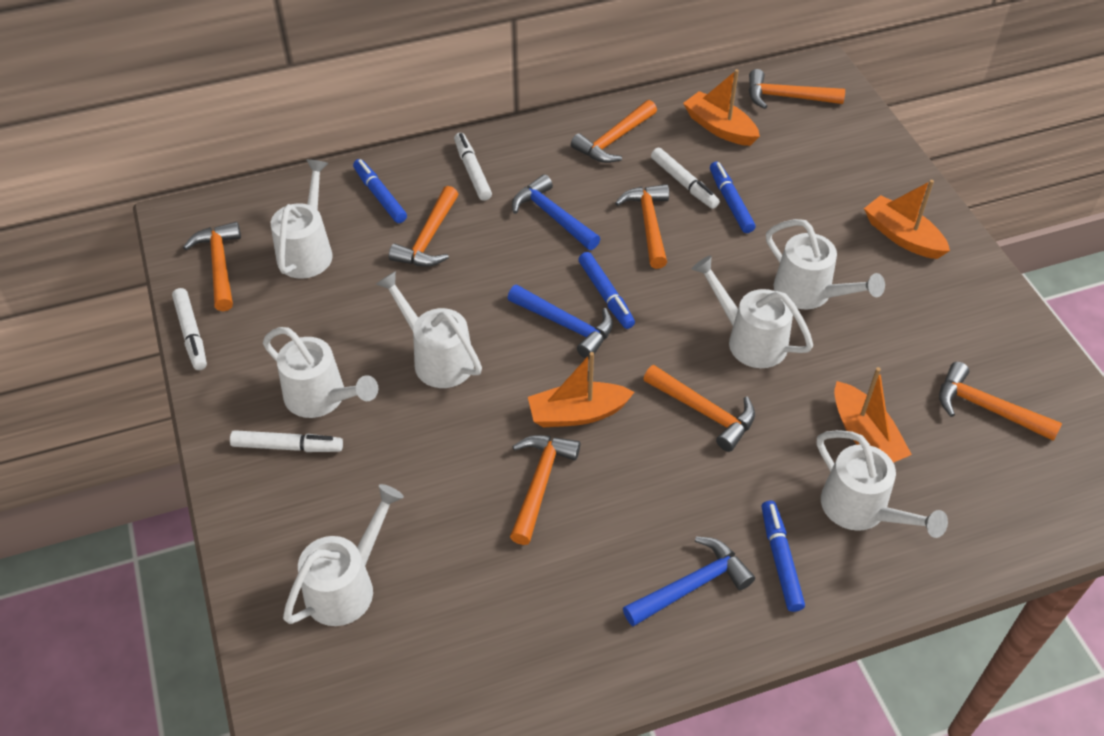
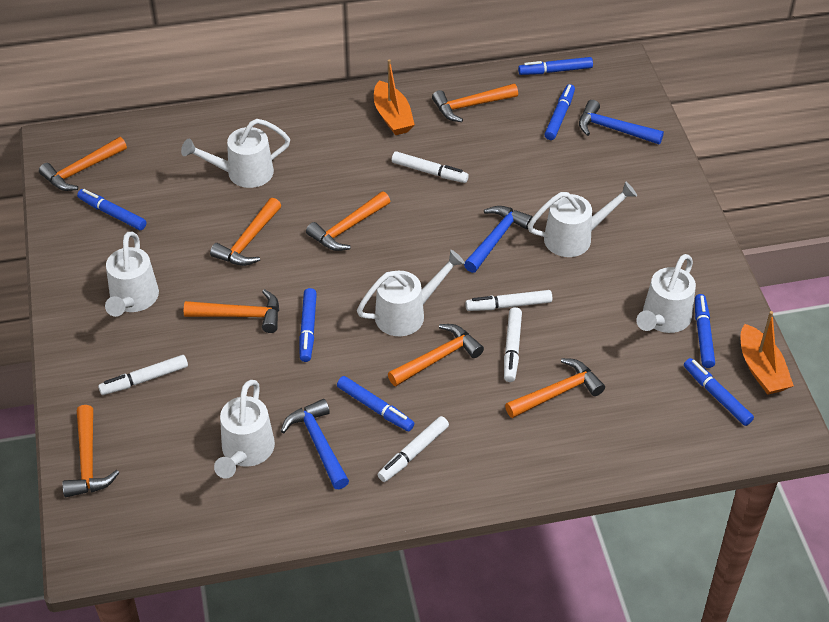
blue marker: [353,159,407,223] [579,252,635,329] [710,162,755,233] [762,501,805,612] = 4 -> [77,189,146,230] [299,288,317,362] [337,376,414,431] [518,57,593,75] [545,84,575,140] [684,358,754,426] [695,294,715,368] = 7
orange boat: [528,352,634,427] [683,69,760,146] [834,367,912,463] [864,180,950,259] = 4 -> [374,59,415,135] [741,311,794,395] = 2
white marker: [172,288,207,370] [230,430,343,452] [454,133,492,201] [651,148,720,209] = 4 -> [98,355,188,395] [377,416,449,482] [392,151,469,183] [465,290,552,311] [504,307,522,382] = 5
white watering can: [263,327,378,418] [271,159,333,279] [283,484,404,626] [376,271,482,388] [692,255,813,368] [766,219,885,309] [817,430,948,538] = 7 -> [105,232,159,317] [181,119,290,188] [214,380,275,479] [357,250,465,336] [528,181,637,257] [636,254,696,333] = 6

